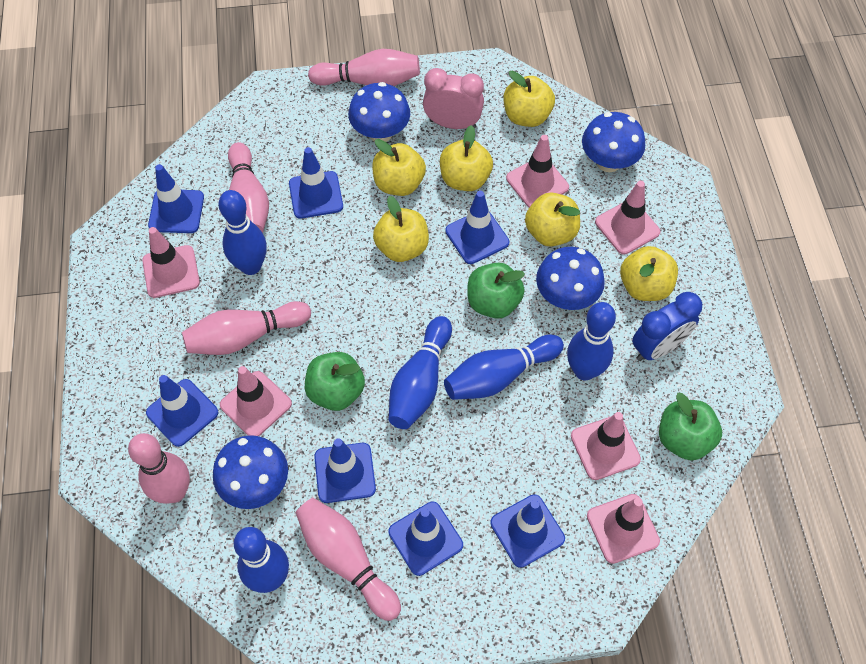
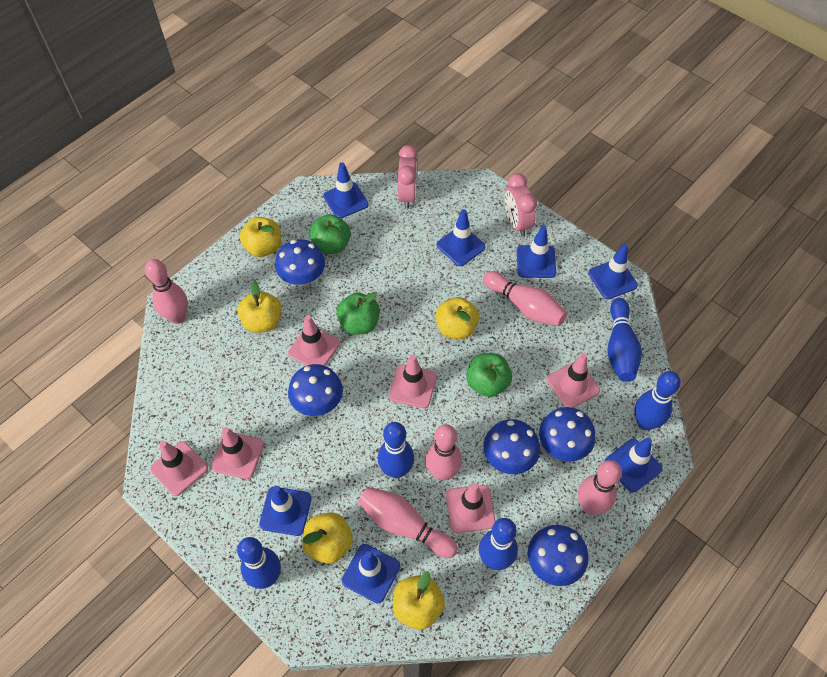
blue clock: [632,292,702,361] = 1 -> none = 0
blue mushroom: [213,435,288,509] [348,82,410,142] [536,247,605,310] [582,112,645,172] = 4 -> [275,239,325,286] [288,364,343,416] [483,419,540,474] [528,525,589,586] [539,407,596,461] = 5
pink clock: [423,68,484,129] = 1 -> [397,145,418,209] [504,173,537,237] = 2
yellow apple: [372,139,426,196] [373,196,429,262] [440,125,493,191] [504,70,555,127] [525,193,580,247] [620,246,678,301] = 6 -> [238,281,282,333] [240,217,281,257] [302,512,353,564] [393,571,445,630] [436,297,479,339] = 5

